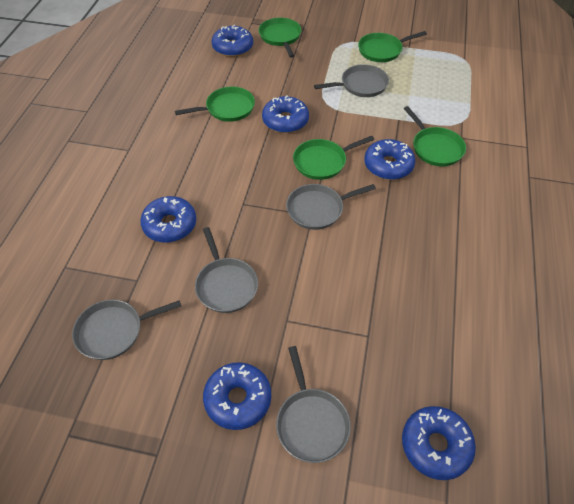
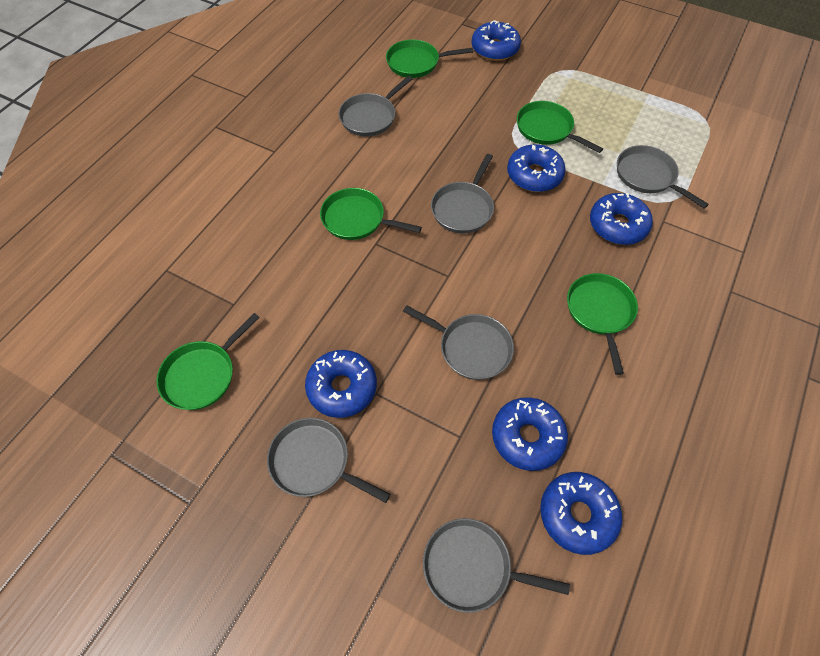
grey pan: [72,299,181,360] [195,227,258,313] [276,346,351,463] [286,184,376,230] [314,64,389,97] = 5 -> [267,418,390,503] [339,76,412,137] [403,305,514,380] [423,518,570,613] [431,154,494,233] [617,145,709,208] = 6

